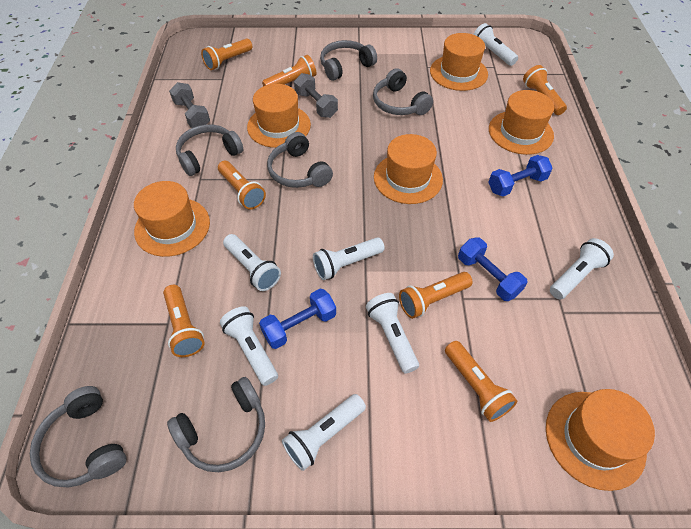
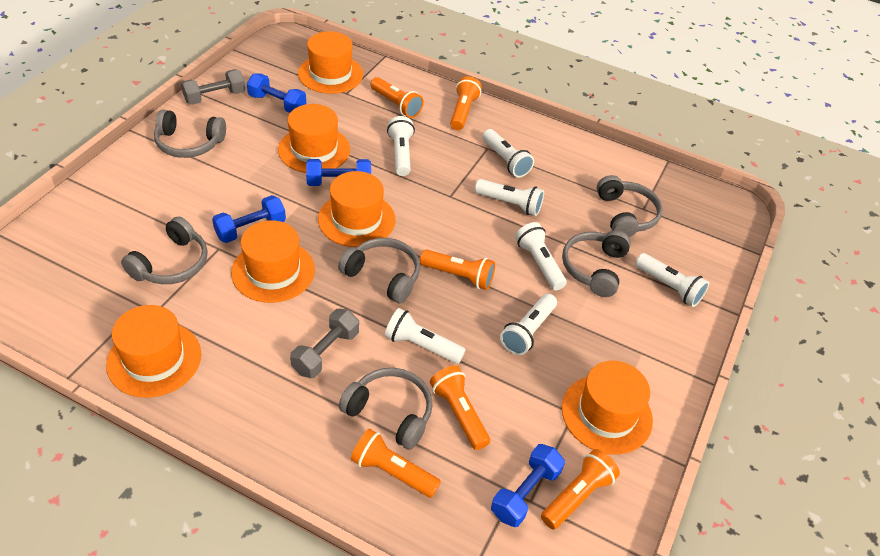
blue dumbbell: [259,289,336,349] [458,237,527,301] [488,155,553,196] = 3 -> [212,195,286,243] [247,73,306,113] [306,159,371,186] [491,444,565,527] = 4
orange flashlight: [163,285,205,357] [201,38,253,70] [218,161,266,209] [262,55,316,86] [399,272,473,319] [445,341,517,422] [523,65,567,115] = 7 -> [351,429,441,498] [370,77,424,118] [420,250,495,290] [430,366,490,450] [450,76,482,130] [541,449,620,530] = 6

